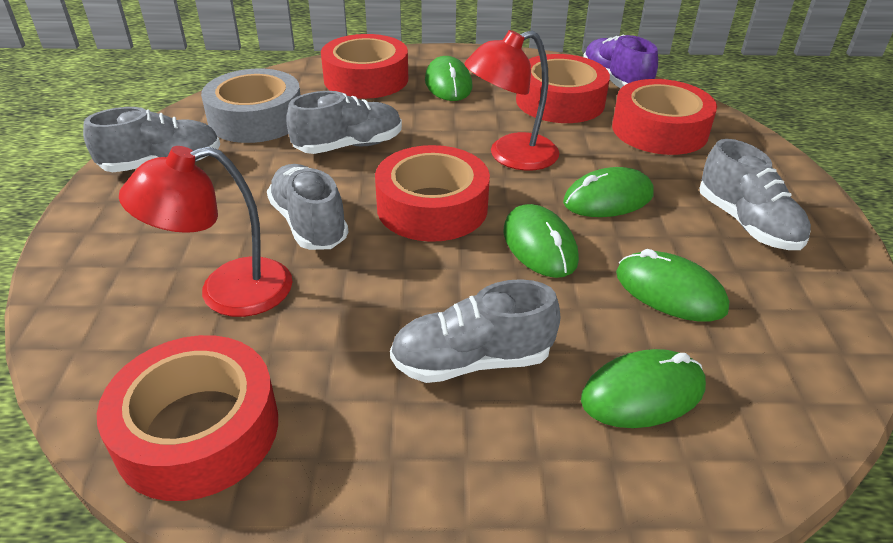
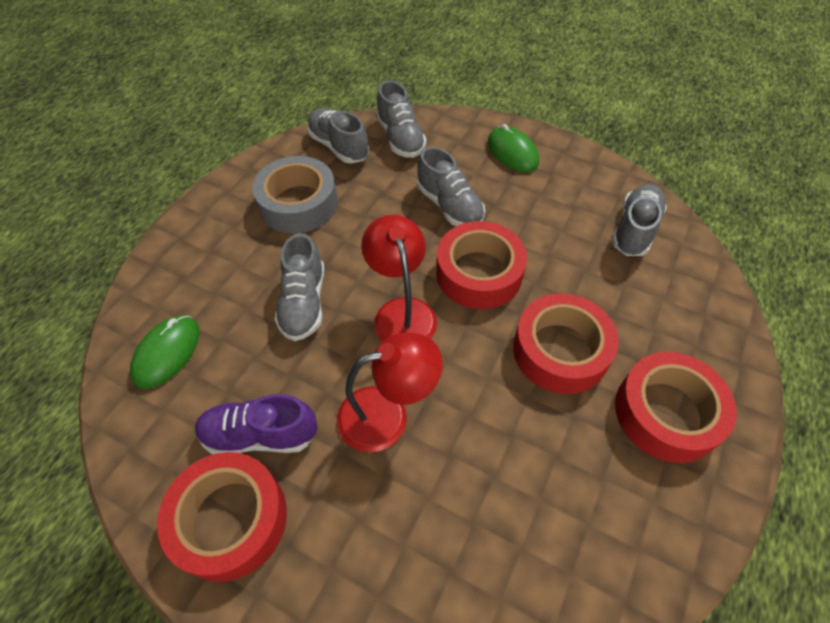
green mouse: [425,56,472,101] [504,204,579,278] [563,167,654,217] [581,349,706,428] [616,249,729,322] = 5 -> [130,316,199,389] [488,124,539,172] = 2
red tape: [97,335,278,501] [321,34,408,99] [375,145,490,242] [516,54,610,123] [612,79,717,155] = 5 -> [157,452,287,582] [436,221,527,309] [513,293,619,394] [615,352,737,463] = 4

